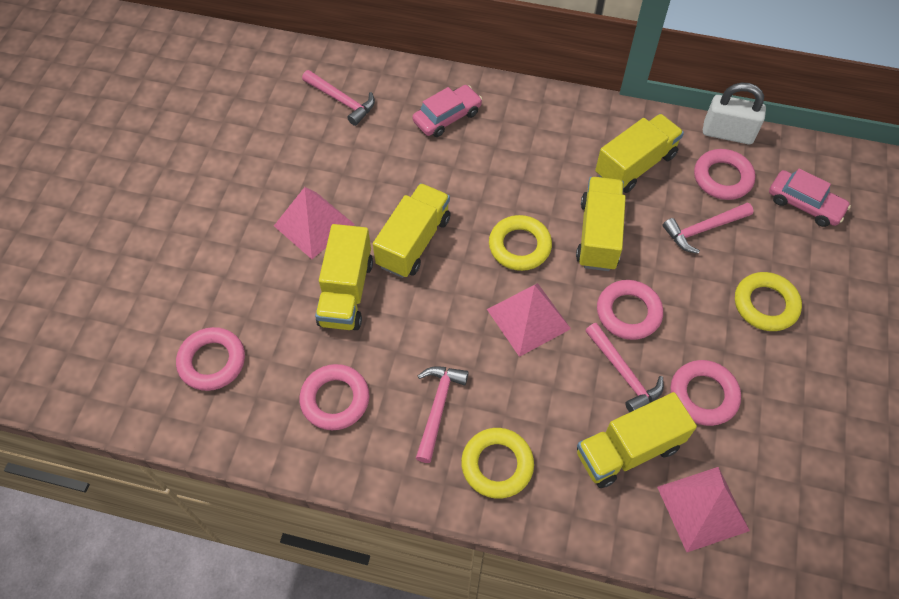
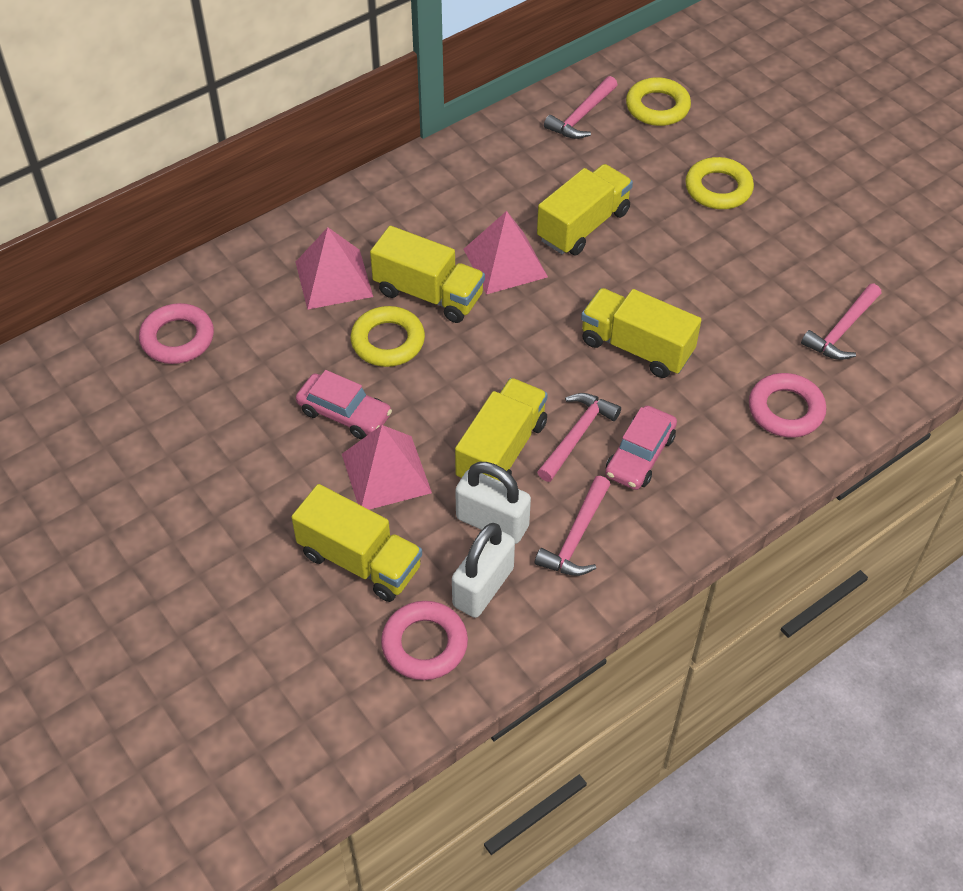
pink ring: [176,327,245,391] [299,364,369,430] [597,280,663,340] [670,360,741,426] [694,149,755,200] = 5 -> [139,303,214,364] [381,601,468,680] [749,373,826,438] = 3
white padlock: [703,83,766,144] = 1 -> [452,523,515,618] [455,462,531,544] = 2

